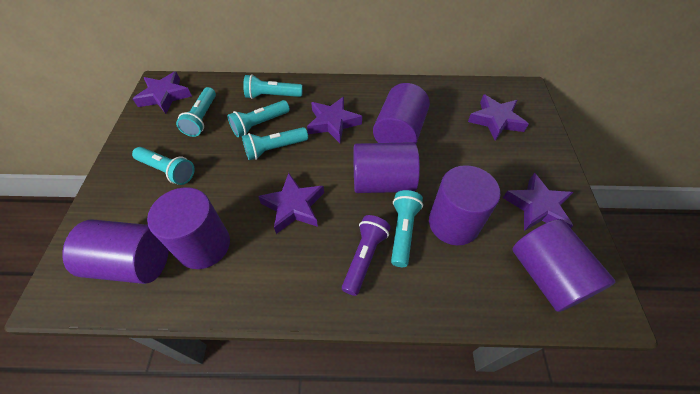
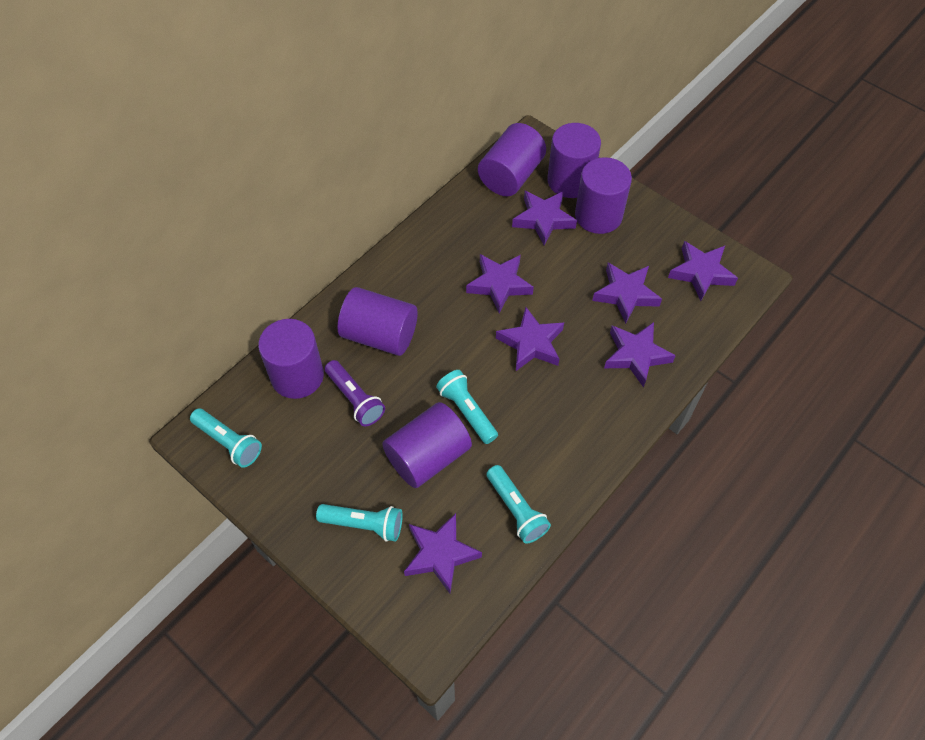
purple star: [133,71,192,114] [258,173,324,234] [307,97,362,143] [468,94,528,141] [503,173,573,231] = 5 -> [404,513,482,593] [466,254,534,313] [496,307,564,371] [512,191,577,246] [592,263,662,324] [604,322,676,388] [668,241,738,301] = 7
turquoise flashlight: [132,147,195,185] [176,87,216,137] [228,100,290,137] [242,127,308,160] [243,74,303,99] [391,190,423,267] = 6 -> [190,408,262,468] [316,504,403,541] [436,370,498,444] [486,465,551,544] = 4

